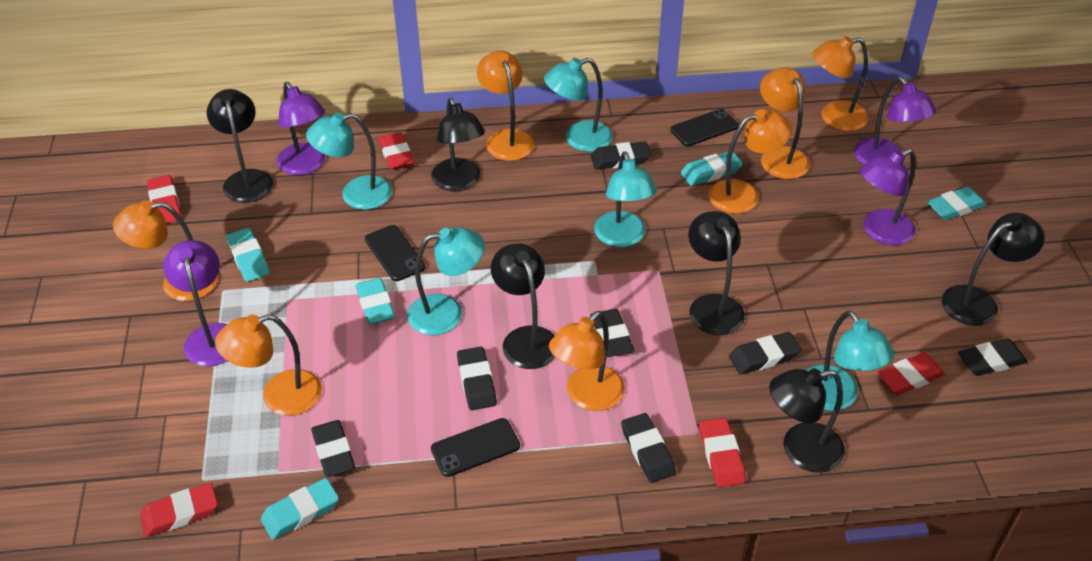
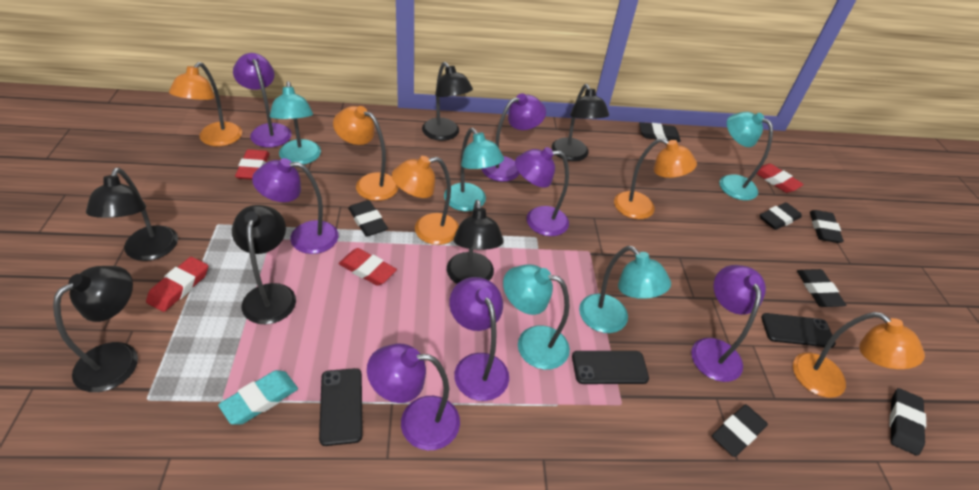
orange lamp: [113,200,218,301] [215,314,322,416] [477,51,534,161] [549,311,625,411] [708,109,792,214] [760,67,810,179] [813,36,868,131] = 7 -> [169,62,242,146] [333,106,399,201] [392,156,459,245] [614,138,697,219] [793,312,925,398] = 5
purple lamp: [163,240,227,366] [277,82,326,175] [854,77,937,165] [860,149,916,245] = 4 -> [233,53,292,147] [252,158,338,254] [367,344,460,451] [449,277,509,401] [482,93,546,182] [515,147,569,236] [691,265,766,382] = 7
red eraser: [140,483,218,537] [147,175,182,223] [378,132,414,170] [700,418,746,487] [877,353,945,395] = 5 -> [146,257,208,312] [235,149,270,180] [339,248,397,286] [757,164,804,193] = 4
turquoise eraser: [226,228,270,282] [261,478,339,540] [356,278,395,324] [681,152,743,186] [927,187,986,220] = 5 -> [218,370,298,425] = 1

